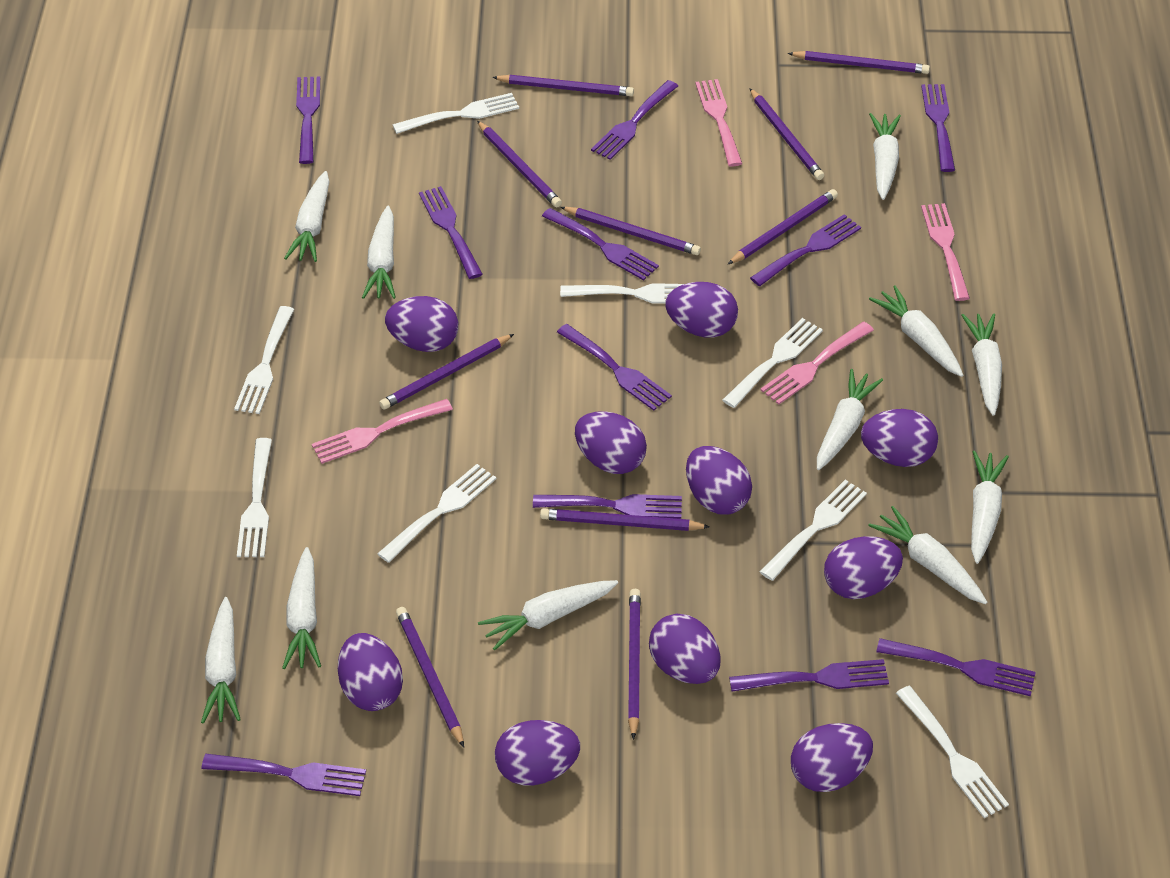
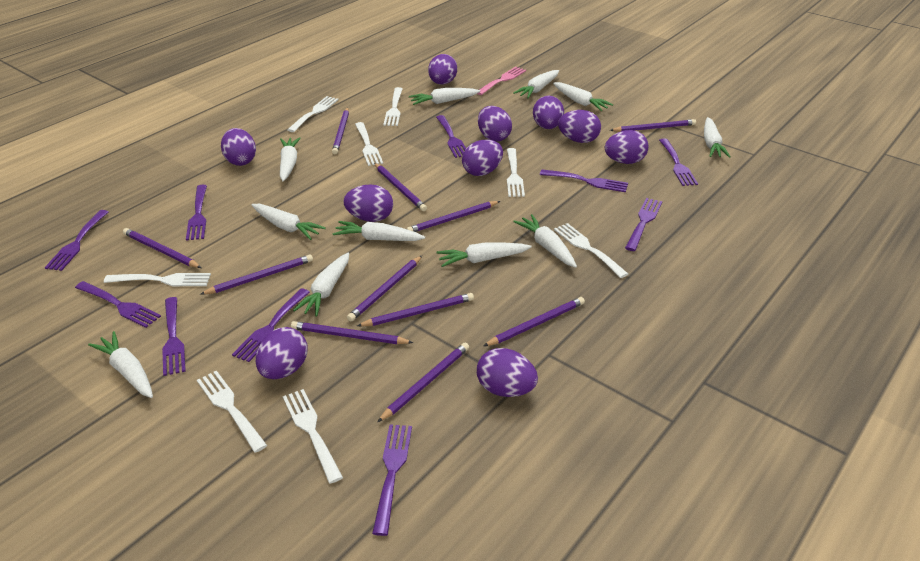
pink fork: [312,399,453,464] [695,79,742,167] [760,322,874,405] [921,203,970,301] = 4 -> [477,67,526,95] = 1
purple fork: [201,754,366,796] [296,76,320,164] [419,186,483,279] [533,494,682,519] [542,208,659,281] [557,324,672,411] [591,80,678,160] [729,659,889,692] [750,214,861,286] [876,638,1036,696] [921,84,955,172] = 11 -> [45,210,108,271] [75,281,161,328] [162,297,186,376] [186,185,207,241] [232,288,310,362] [372,424,412,536] [436,115,466,158] [540,169,628,192] [625,198,662,251] [659,138,698,186] = 10
purple pencil: [379,334,514,410] [396,607,464,748] [477,121,562,207] [492,75,634,96] [540,508,710,531] [561,207,701,255] [628,589,641,740] [728,189,838,264] [749,88,824,180] [788,51,930,74] = 10 -> [123,228,201,268] [200,254,313,295] [291,321,413,344] [332,107,349,154] [347,256,422,321] [357,293,474,327] [374,163,427,211] [378,343,469,422] [406,201,500,232] [484,297,585,346] [610,119,696,132] = 11

